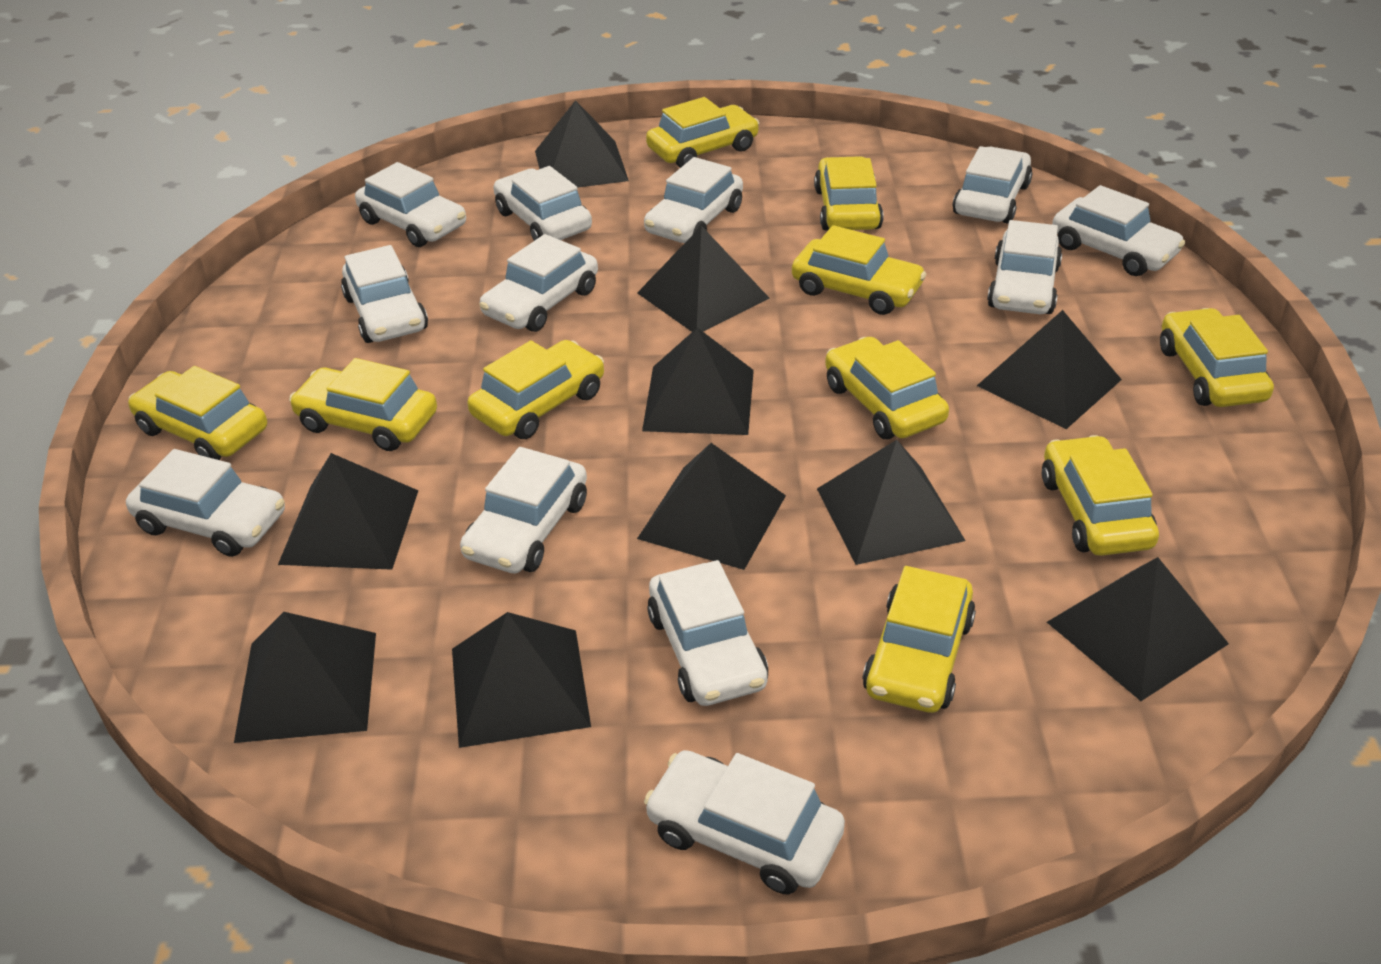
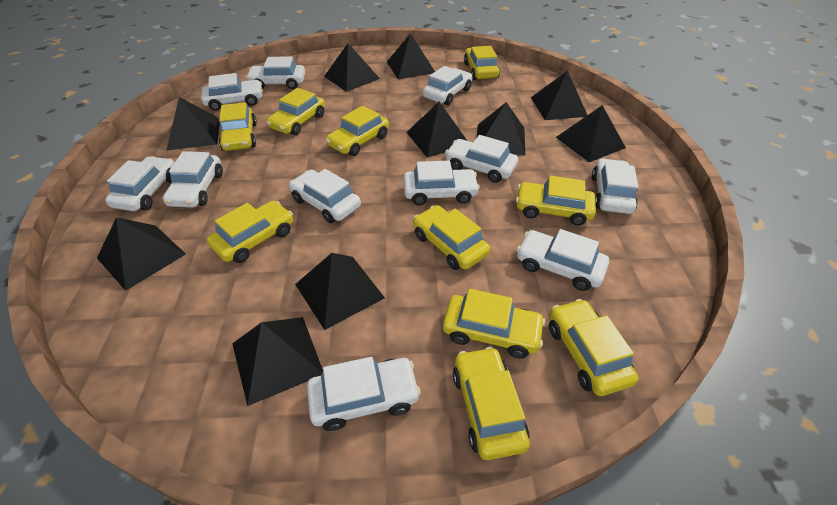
white car: [126,449,285,557] [341,245,428,343] [355,162,466,247] [460,447,587,573] [479,234,598,332] [493,166,592,241] [644,157,743,243] [644,750,845,894] [647,560,768,706] [953,146,1032,224] [987,220,1062,314] [1052,185,1185,276] = 12 -> [105,156,174,211] [163,151,223,208] [201,73,263,111] [246,56,305,89] [289,169,361,223] [307,357,421,431] [404,161,480,205] [423,66,472,105] [445,135,518,183] [516,229,609,291] [592,158,638,214] = 11

